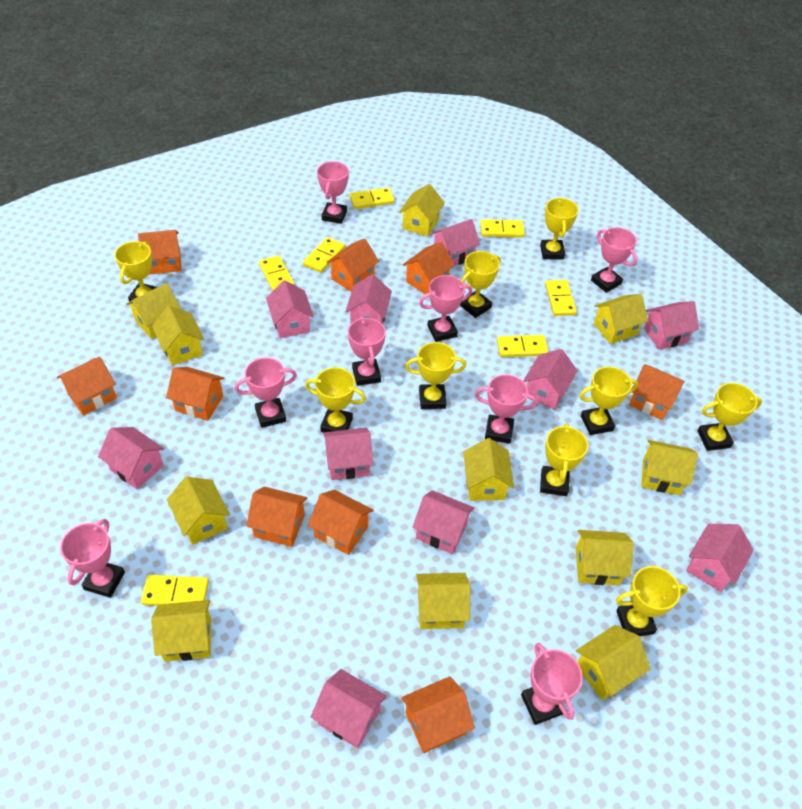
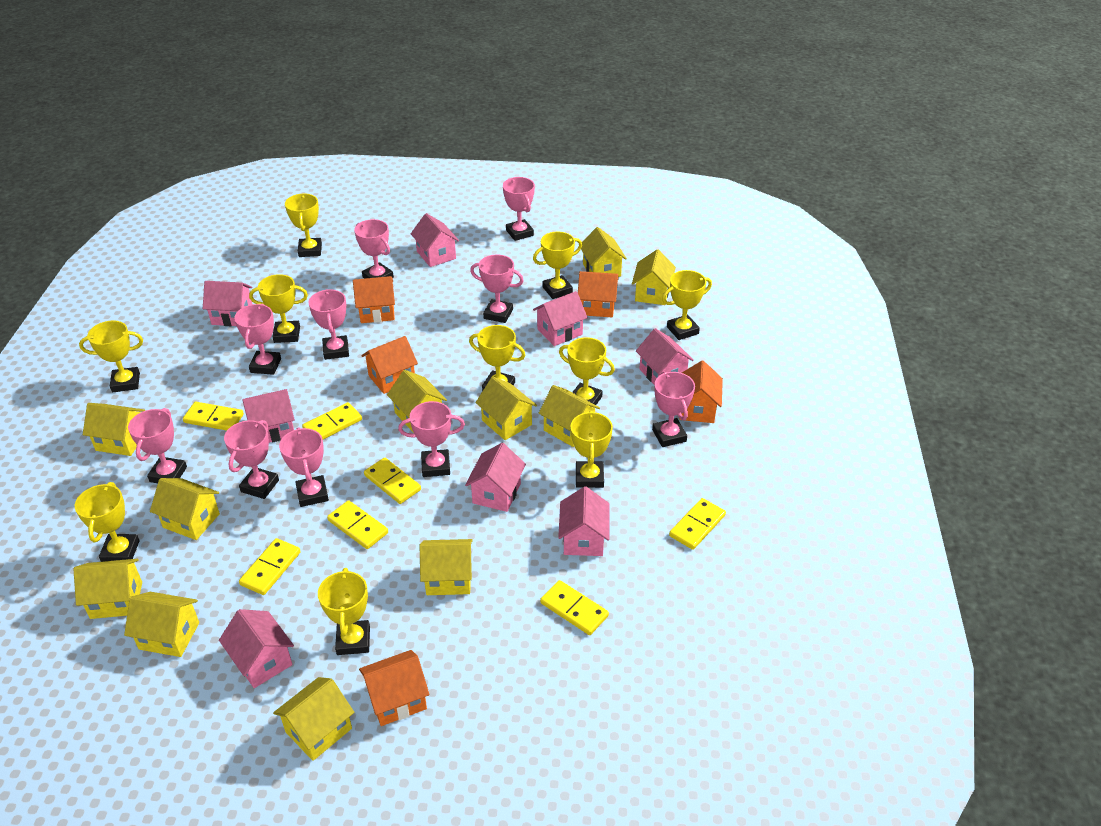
orange house: [57,357,117,416] [138,230,181,275] [166,367,224,421] [246,487,307,547] [308,490,373,555] [327,238,379,292] [401,676,475,753] [403,242,455,294] [629,364,685,420] = 9 -> [353,276,395,323] [359,650,430,726] [361,336,418,394] [578,271,619,317] [679,361,723,423] = 5
pink house: [98,427,164,489] [266,280,314,338] [311,669,387,748] [323,428,373,480] [346,274,392,325] [412,490,474,554] [431,219,480,266] [523,349,578,410] [644,301,699,350] [686,524,754,592] = 10 -> [203,281,253,326] [219,609,294,688] [242,389,295,443] [411,213,459,267] [465,443,526,512] [533,291,588,346] [558,486,610,556] [636,328,694,385] = 8
pink trophy: [60,519,125,598] [235,358,297,428] [317,161,349,224] [348,317,386,386] [419,275,472,342] [475,374,537,444] [521,643,583,725] [591,227,637,293] = 8 -> [128,408,187,483] [224,420,279,499] [234,304,281,375] [279,427,329,507] [308,289,349,360] [354,219,394,279] [398,401,465,477] [470,255,524,323] [503,177,535,241] [652,371,695,447] = 10
yellow trophy: [114,241,157,302] [305,367,366,433] [405,342,466,409] [460,251,501,318] [540,197,579,260] [540,424,588,496] [579,367,638,435] [616,566,688,636] [697,383,762,451] = 9 -> [75,482,140,562] [79,320,143,393] [249,274,308,343] [285,194,322,257] [318,568,370,655] [469,325,526,391] [533,232,582,299] [559,337,615,405] [570,411,613,488] [662,270,712,340] = 10

